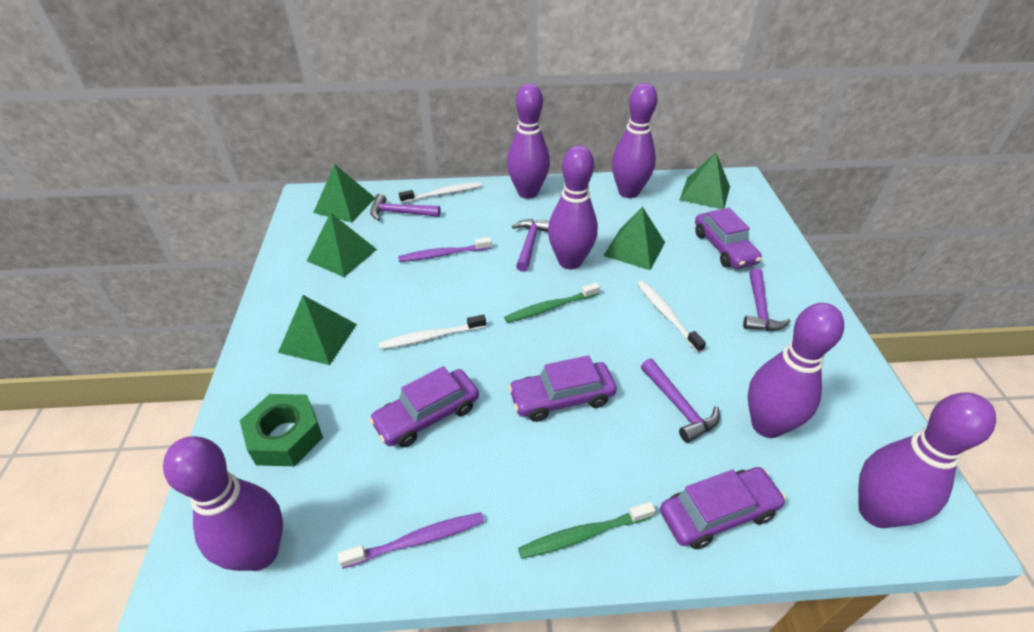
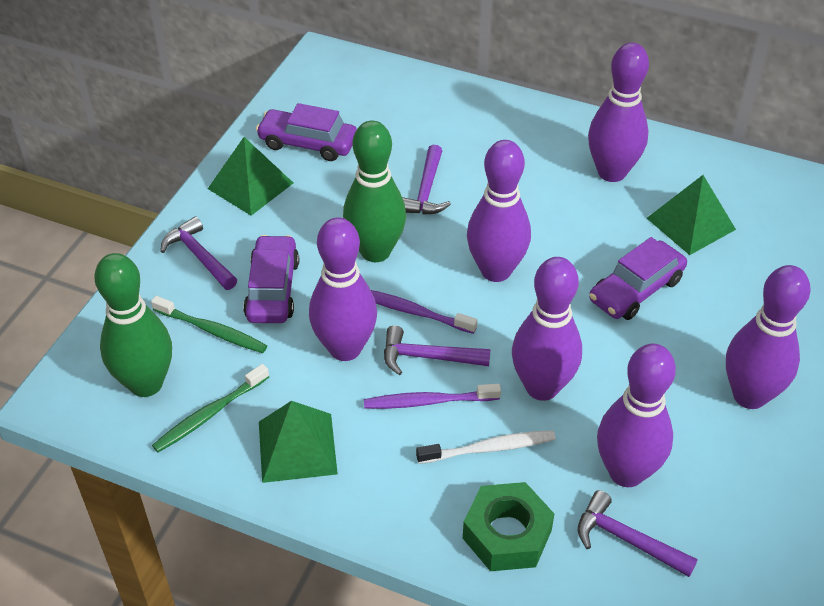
green bowling pin: none = 0 -> [94,253,172,397] [343,121,406,262] = 2
green pyramid: [278,295,357,365] [307,213,377,277] [313,164,375,223] [603,207,665,270] [680,153,730,209] = 5 -> [208,137,293,216] [259,401,338,483] [647,175,736,255] = 3
purple car: [369,366,479,447] [508,355,617,422] [660,467,786,549] [695,208,762,269] = 4 -> [243,235,299,323] [256,103,357,161] [589,237,687,320] = 3
white toothbrush: [379,315,486,350] [399,182,481,203] [638,281,706,353] = 3 -> [416,430,556,464] = 1

